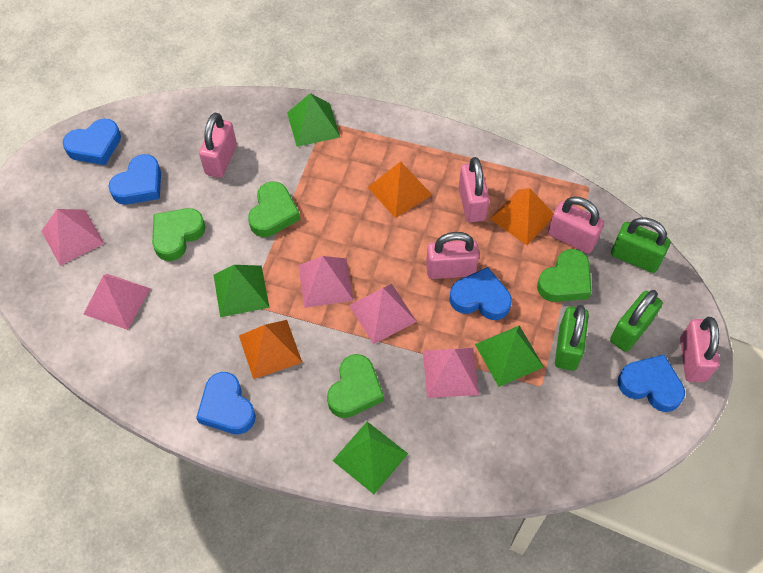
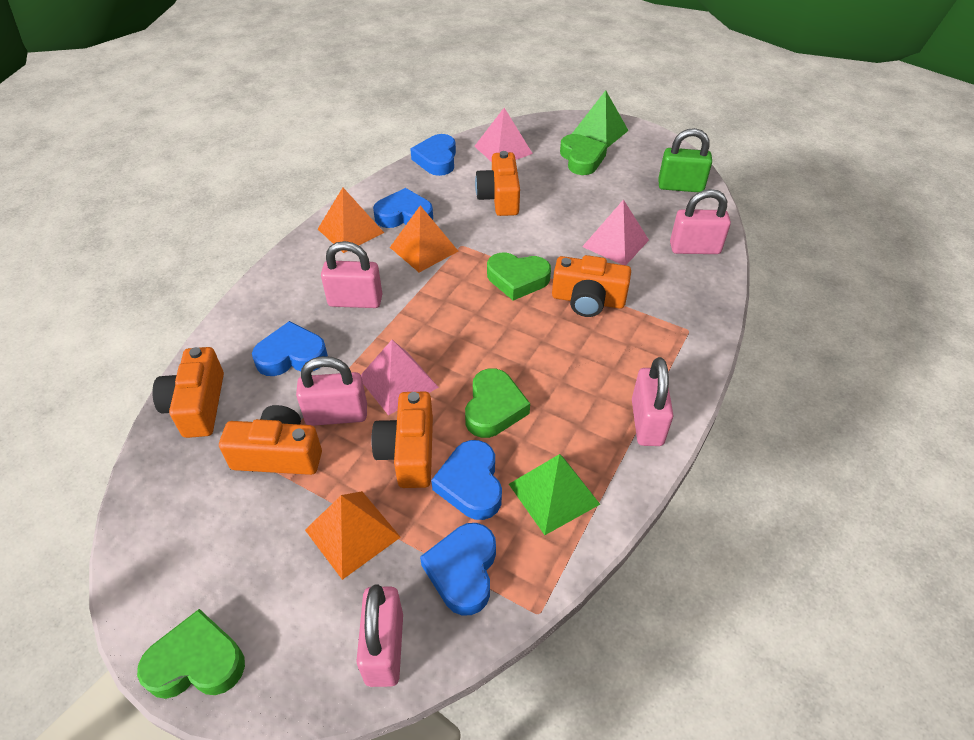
green padlock: [555,305,589,371] [610,290,662,352] [611,217,670,273] = 3 -> [659,128,712,192] = 1
green pyramid: [214,265,270,317] [287,93,340,147] [333,422,408,494] [475,325,544,387] = 4 -> [509,454,600,535] [572,90,629,148] = 2
orange camera: none = 0 -> [152,347,224,438] [219,405,322,475] [371,392,433,488] [475,151,520,216] [552,255,631,317] = 5
pink pyramid: [41,209,105,266] [83,274,151,330] [298,256,354,308] [349,284,417,344] [423,348,479,398] = 5 -> [361,340,439,415] [474,108,533,162] [582,199,649,265] = 3

